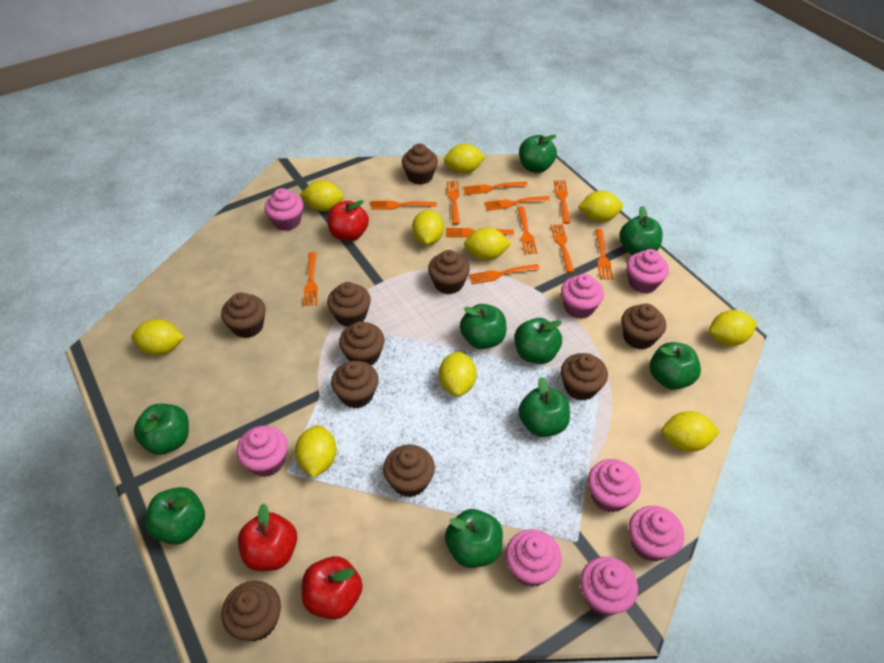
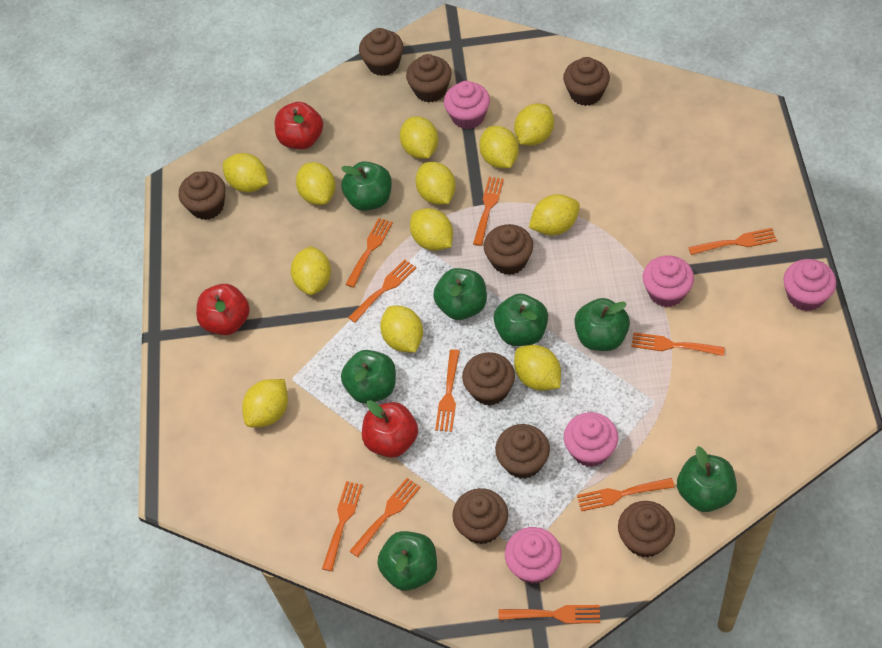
brown cupcake: [221,292,266,338] [222,581,281,641] [327,282,371,327] [331,361,379,408] [339,321,384,365] [383,445,435,497] [402,144,438,185] [428,250,470,294] [561,353,608,401] [621,304,666,350] = 10 -> [179,171,226,220] [359,28,403,76] [406,54,452,103] [452,488,508,544] [462,352,515,406] [484,224,533,275] [495,424,550,479] [563,57,610,106] [618,501,675,558] = 9
green apple: [134,404,189,455] [145,487,205,545] [445,509,503,568] [460,304,506,349] [514,318,562,364] [518,377,570,437] [519,135,557,173] [619,206,663,255] [650,342,701,390] = 9 -> [341,161,392,211] [341,350,396,404] [377,531,437,591] [433,268,487,320] [494,293,548,346] [574,298,630,351] [677,446,737,512] = 7
orange fork: [303,252,318,306] [371,201,436,210] [446,228,514,237] [447,181,460,225] [463,181,528,195] [468,264,540,284] [484,196,550,211] [517,206,537,254] [550,224,574,273] [554,180,570,224] [595,229,613,280] = 11 -> [322,481,363,571] [345,218,393,288] [348,259,416,323] [350,478,421,557] [435,349,460,432] [473,177,504,246] [498,605,600,624] [577,478,675,511] [631,332,725,356] [688,228,777,255] = 10
pink cupcake: [236,425,288,477] [265,188,303,231] [505,529,561,587] [561,274,604,319] [580,557,638,616] [588,459,641,513] [627,249,669,293] [629,506,684,562] = 8 -> [444,81,490,129] [505,527,562,584] [564,412,618,467] [643,255,694,307] [784,259,836,311] = 5
yellow lemon: [131,319,184,355] [295,425,337,478] [300,180,344,211] [412,210,444,245] [439,351,477,397] [444,144,486,174] [464,227,511,260] [578,191,623,222] [661,411,720,452] [709,310,757,346] = 10 -> [223,153,268,192] [242,379,288,427] [291,246,331,295] [296,162,336,205] [380,306,423,353] [400,116,438,159] [410,208,453,251] [415,162,456,205] [479,126,519,168] [514,104,554,146] [514,345,561,391] [529,194,580,236] = 12

